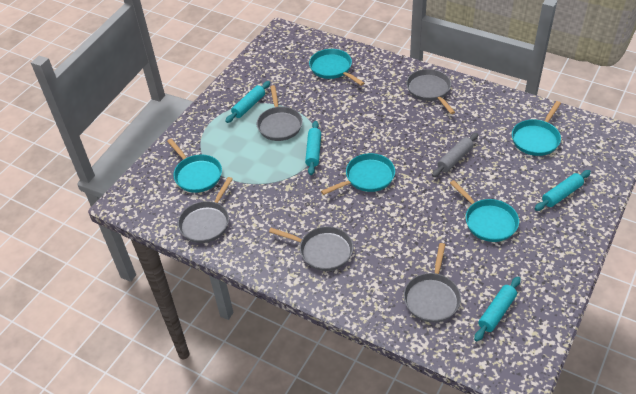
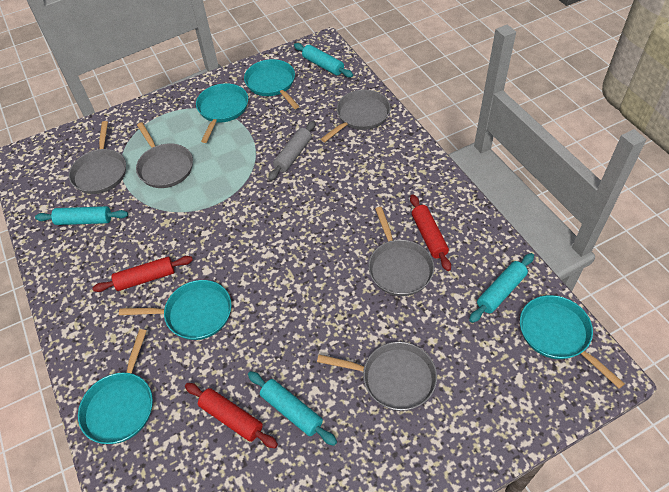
red rolling pin: none = 0 -> [93,256,193,292] [185,383,278,448] [410,194,451,271] = 3

